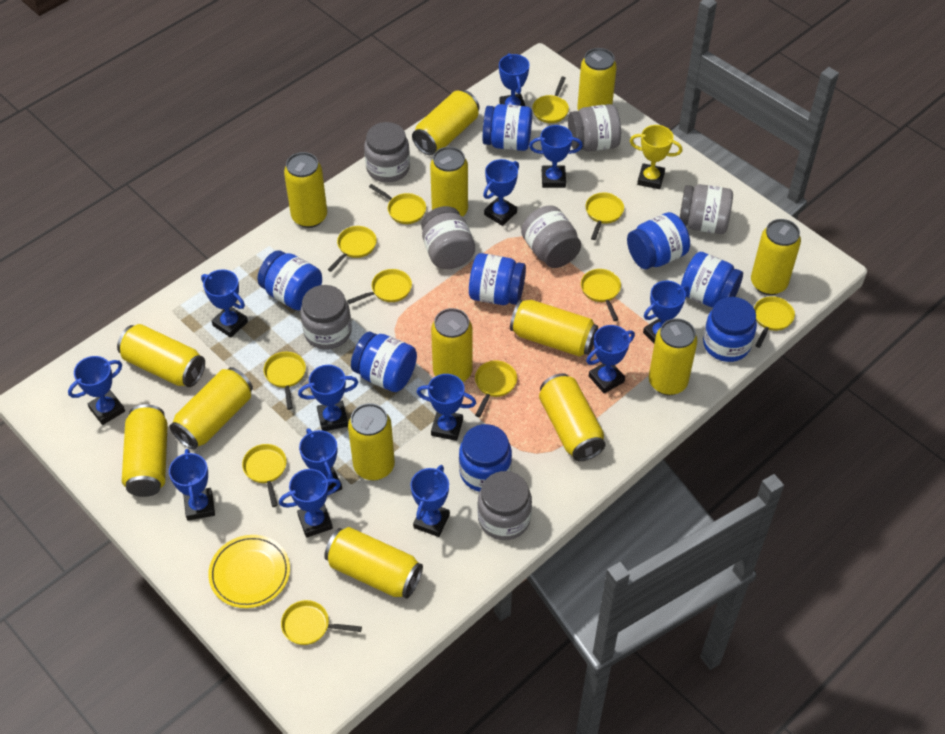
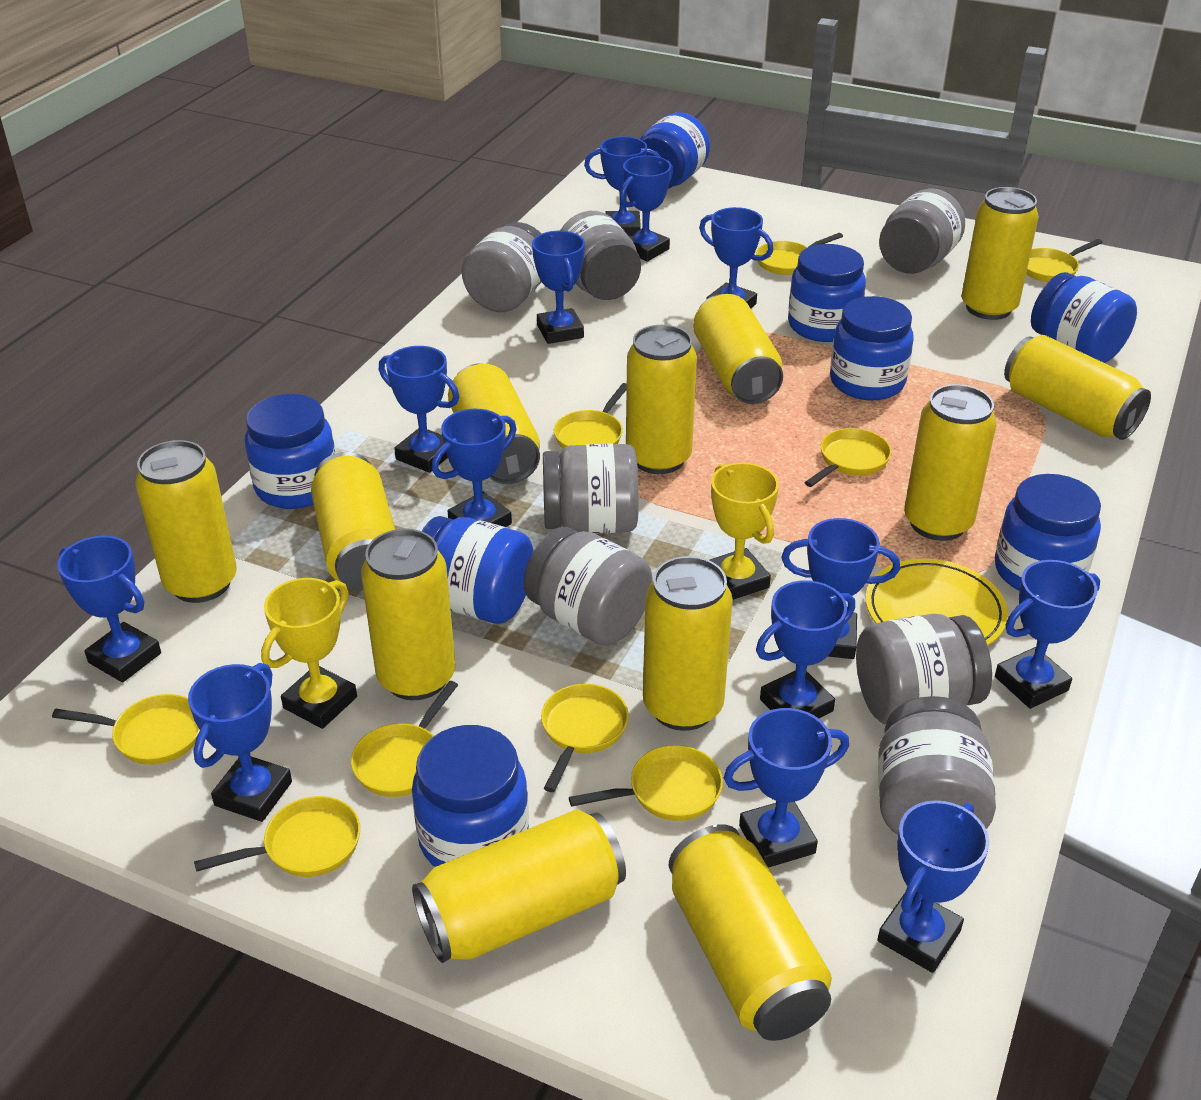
yellow can: [117,324,205,387] [122,404,168,497] [170,367,253,450] [284,152,327,228] [324,527,423,599] [348,403,395,481] [412,90,479,155] [430,147,468,217] [431,308,473,382] [510,299,598,357] [539,373,606,461] [577,48,617,111] [649,318,697,395] [751,219,801,295] = 14 -> [135,440,237,603] [311,452,395,590] [361,529,455,700] [412,809,626,963] [448,363,540,484] [626,325,697,474] [643,556,733,731] [669,824,832,1041] [693,294,783,404] [904,384,997,541] [962,187,1039,320] [1004,335,1151,440] = 12
yellow pan: [242,444,287,507] [264,352,306,410] [281,600,362,645] [327,226,377,272] [347,269,412,304] [369,184,426,224] [475,360,517,417] [532,76,569,123] [581,269,621,321] [586,193,624,240] [754,296,795,348] = 11 -> [52,694,200,765] [194,796,360,877] [351,681,458,797] [541,684,629,792] [554,383,627,449] [569,745,723,821] [756,233,843,275] [804,428,892,487] [1026,239,1102,282] = 9
yellow trophy: [630,125,682,189] = 1 -> [261,578,357,729] [709,462,779,600] = 2

